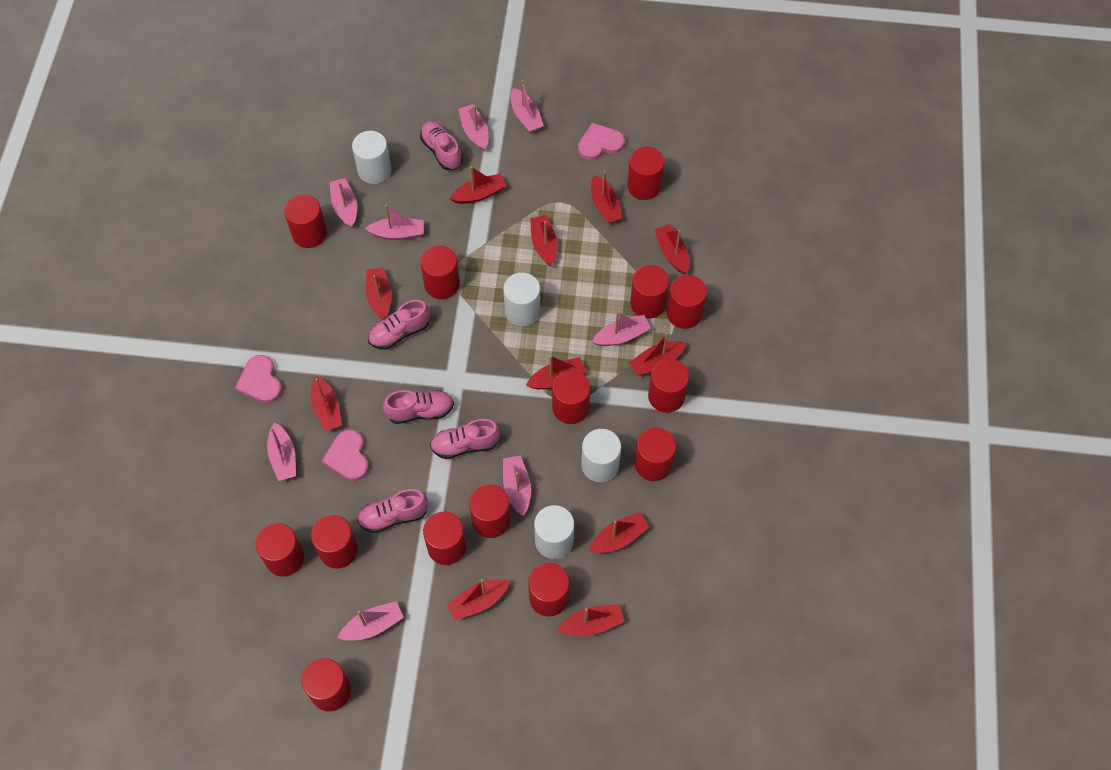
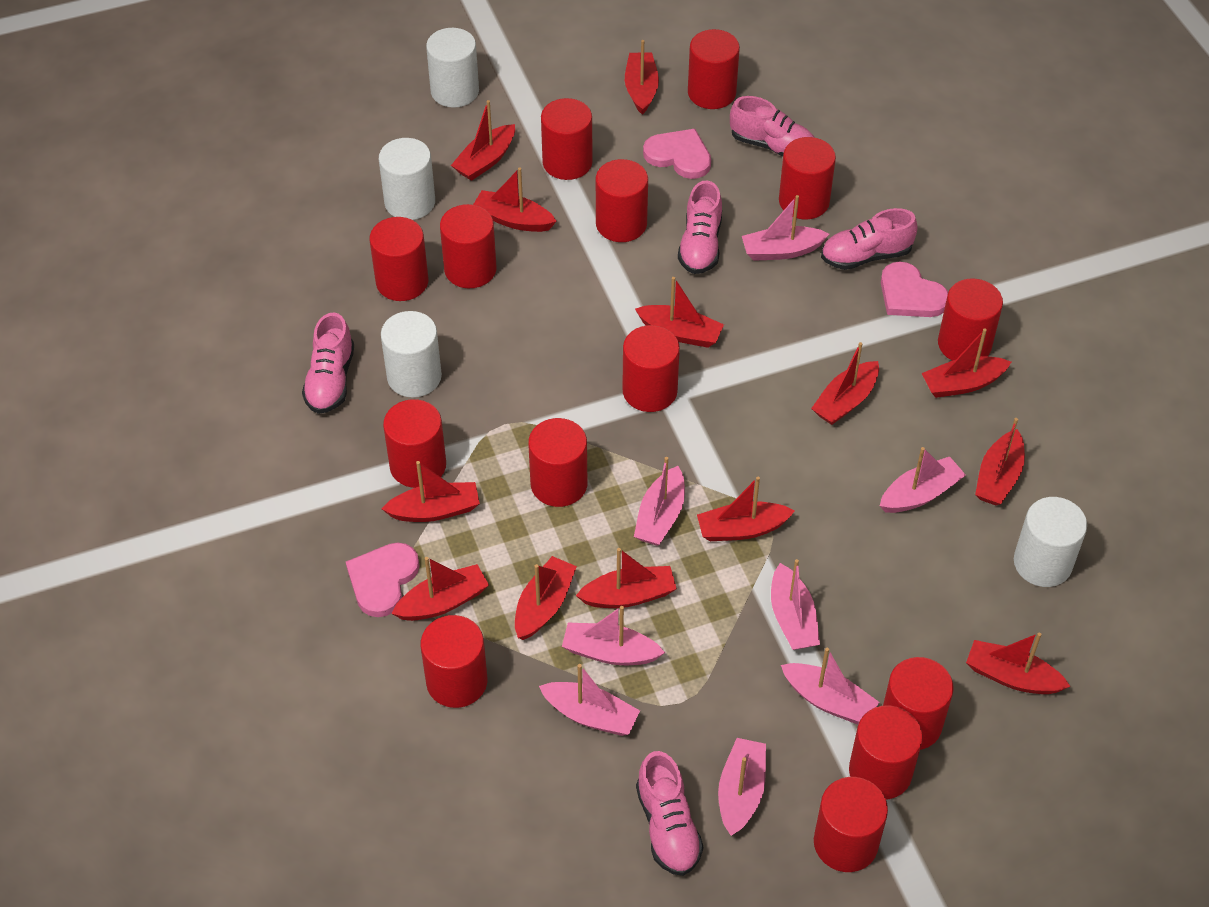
red boat: [311,376,342,431] [366,267,392,320] [447,579,510,620] [450,166,506,204] [526,356,587,389] [530,215,557,266] [557,604,625,636] [589,512,649,553] [591,171,623,223] [629,333,686,376] [654,224,690,274] = 11 -> [382,461,480,522] [391,557,489,621] [451,100,515,181] [473,167,557,232] [515,556,577,640] [576,548,677,608] [625,40,659,115] [635,277,724,348] [697,477,795,541] [811,342,879,425] [921,329,1011,398] [966,632,1071,694] [975,418,1025,505] = 13

